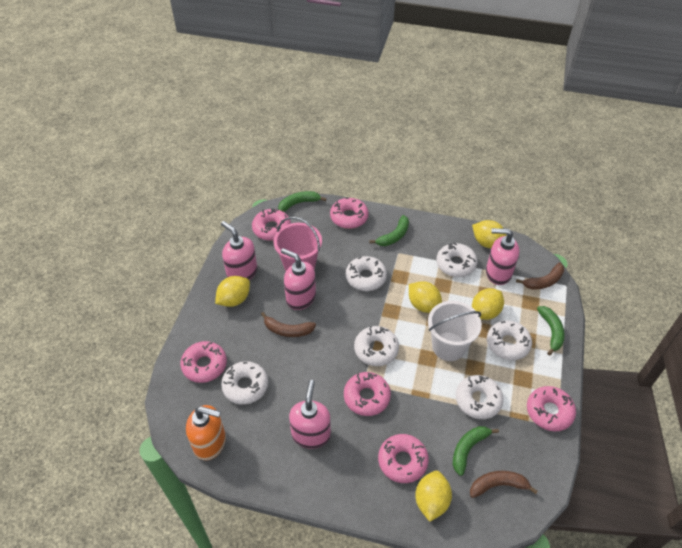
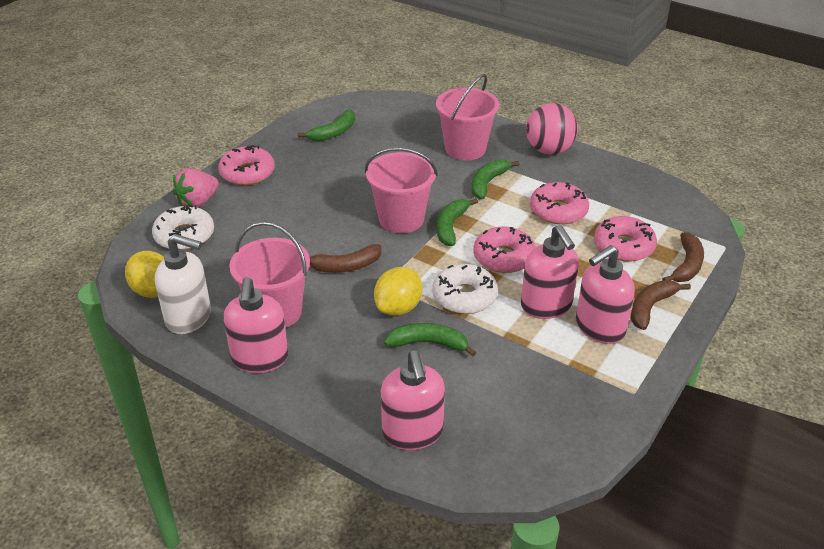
orange soap dispenser: [186,405,226,460] = 1 -> none = 0
pink ball: none = 0 -> [526,103,578,155] = 1
pink bucket: [273,217,322,271] = 1 -> [229,222,310,328] [365,148,438,233] [436,74,499,161] = 3
pink donut: [180,341,227,383] [252,208,291,241] [330,197,369,229] [344,372,391,416] [378,434,429,483] [527,386,576,431] = 6 -> [218,145,275,185] [474,227,536,273] [530,182,589,225] [594,216,657,262] = 4
pink strawberry: none = 0 -> [172,168,219,208] = 1
white bucket: [428,301,482,361] = 1 -> none = 0
white donut: [221,361,268,405] [346,256,387,291] [354,326,399,366] [436,243,478,277] [456,375,504,419] [487,320,532,360] = 6 -> [152,205,214,250] [432,264,498,314] = 2
white soap dispenser: none = 0 -> [155,234,211,334] = 1
yellow lemon: [215,276,250,307] [409,281,442,313] [415,471,452,522] [472,220,507,248] [472,288,504,320] = 5 -> [125,251,164,298] [374,267,422,316] = 2

